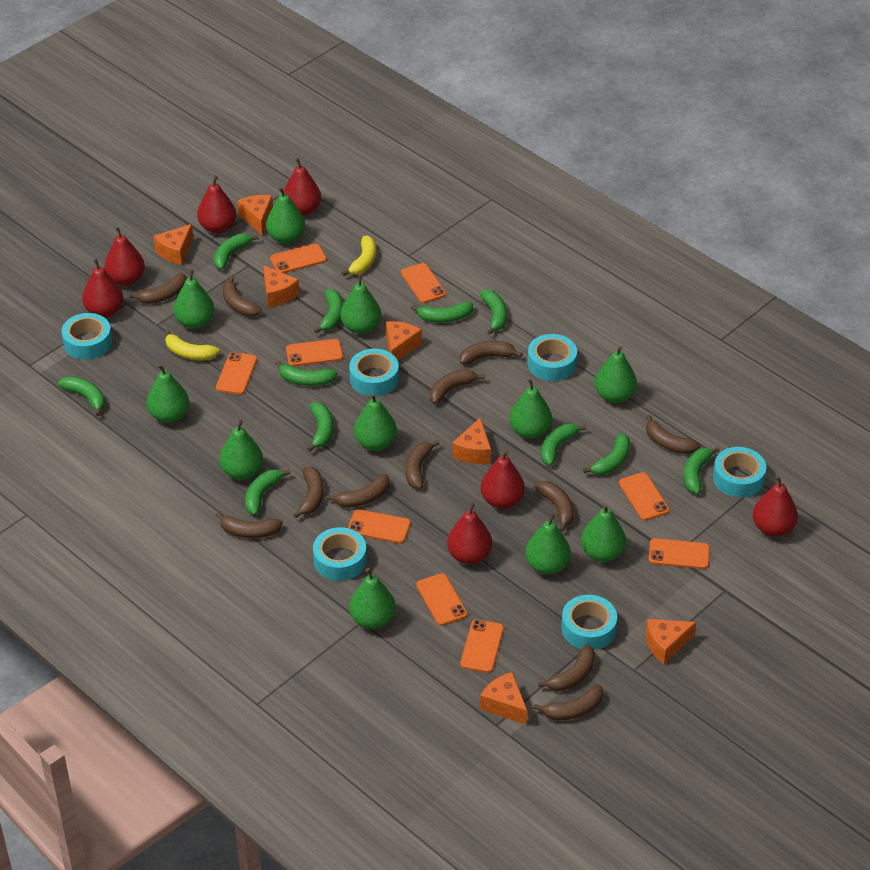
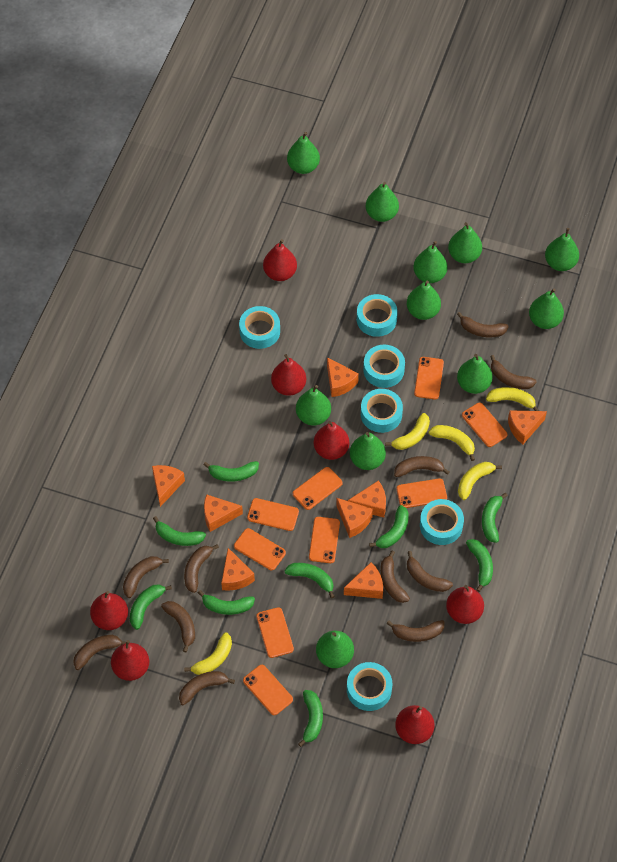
brown banana: [130,273,187,304] [216,512,283,538] [222,276,262,317] [293,467,324,518] [326,474,390,508] [405,440,440,489] [430,369,485,404] [460,341,523,364] [534,481,574,532] [534,685,603,720] [538,644,595,691] [646,415,701,454] = 12 -> [73,635,126,670] [123,556,169,598] [161,601,195,652] [179,671,235,706] [184,544,219,593] [380,550,410,603] [386,620,445,642] [394,456,450,477] [407,551,453,592] [457,312,509,337] [490,355,536,389] = 11
green banana: [58,376,105,416] [214,233,259,270] [245,469,290,515] [275,361,337,386] [307,402,333,452] [314,289,343,333] [411,302,473,323] [479,289,507,335] [541,423,587,466] [583,433,630,475] [684,447,720,494] = 11 -> [130,585,172,630] [153,516,206,546] [198,590,255,615] [203,461,259,482] [285,563,335,599] [298,690,323,747] [369,505,409,548] [466,539,493,592] [482,493,508,543] = 9
orange cheese: [154,224,193,265] [237,195,273,235] [263,265,299,308] [386,321,422,361] [452,417,491,464] [480,672,527,725] [646,619,696,664] = 7 -> [152,465,185,507] [204,494,243,532] [221,548,255,591] [327,357,359,397] [336,498,373,538] [344,562,383,599] [348,480,386,518] [508,411,547,444] = 8
yellow banana: [165,330,220,360] [342,236,376,276] = 2 -> [184,632,232,675] [385,413,430,450] [429,425,475,461] [458,462,502,500] [486,387,540,411] = 5

